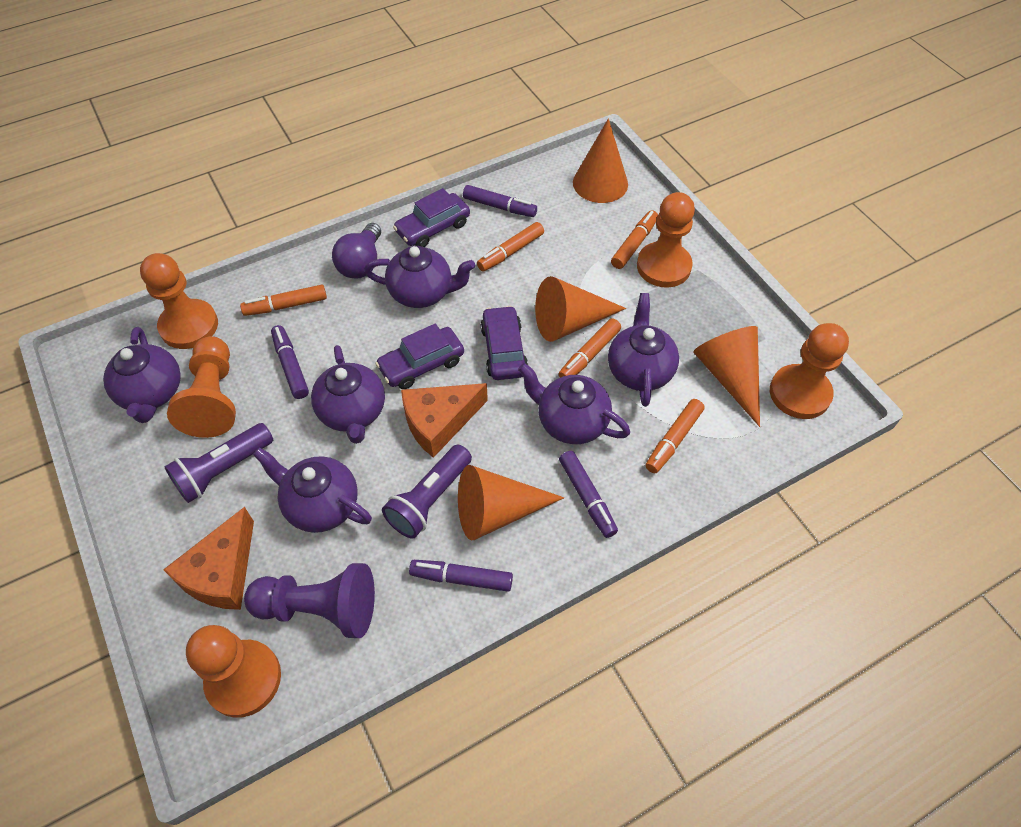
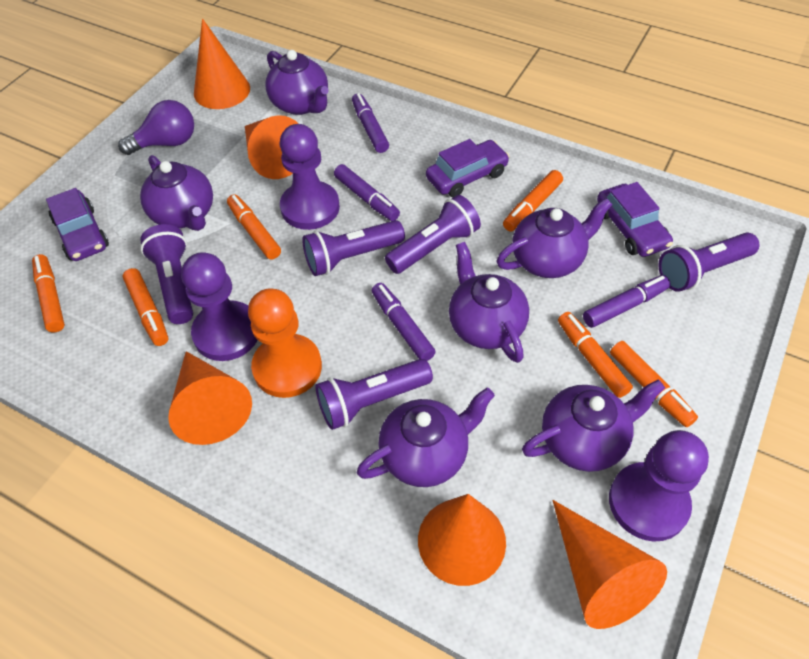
orange cheese: [163,507,254,610] [401,383,488,458] = 2 -> none = 0
orange cone: [458,465,564,540] [535,276,626,342] [573,118,628,203] [694,326,760,427] = 4 -> [168,351,252,445] [194,18,250,109] [245,115,299,179] [418,494,506,586] [552,500,667,629] = 5
orange marker: [240,285,327,316] [477,222,544,272] [558,318,621,378] [611,210,658,269] [646,399,705,473] = 5 -> [32,254,65,332] [123,268,169,346] [227,194,281,259] [503,170,563,232] [558,312,633,398] [610,341,698,427] = 6
orange pawn: [140,253,218,349] [167,336,236,438] [186,625,281,718] [637,192,695,288] [770,323,849,419] = 5 -> [248,288,322,398] = 1
purple flashlight: [164,423,273,503] [382,445,472,539] = 2 -> [140,224,193,324] [302,220,405,276] [316,359,433,430] [385,195,481,274] [659,233,759,292] = 5
purple pawn: [244,563,375,638] = 1 -> [181,252,257,361] [280,124,340,230] [609,430,709,542] = 3

